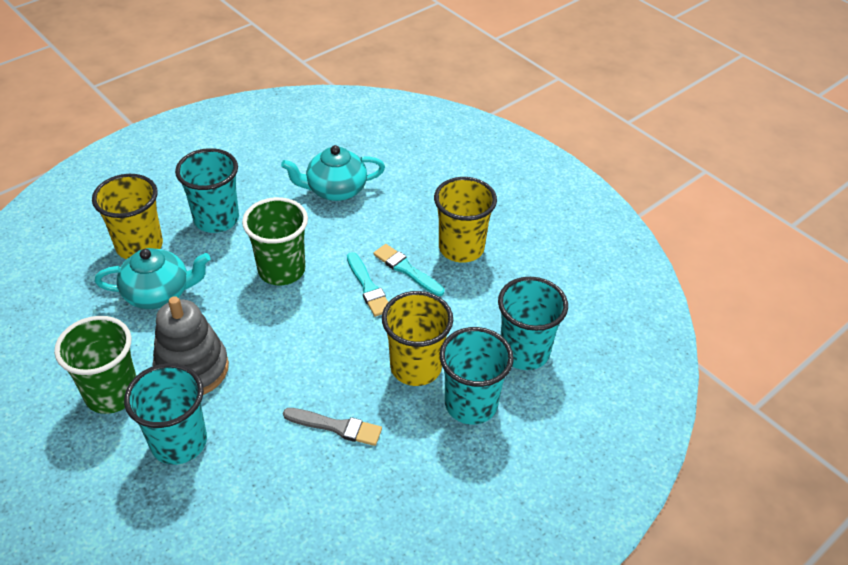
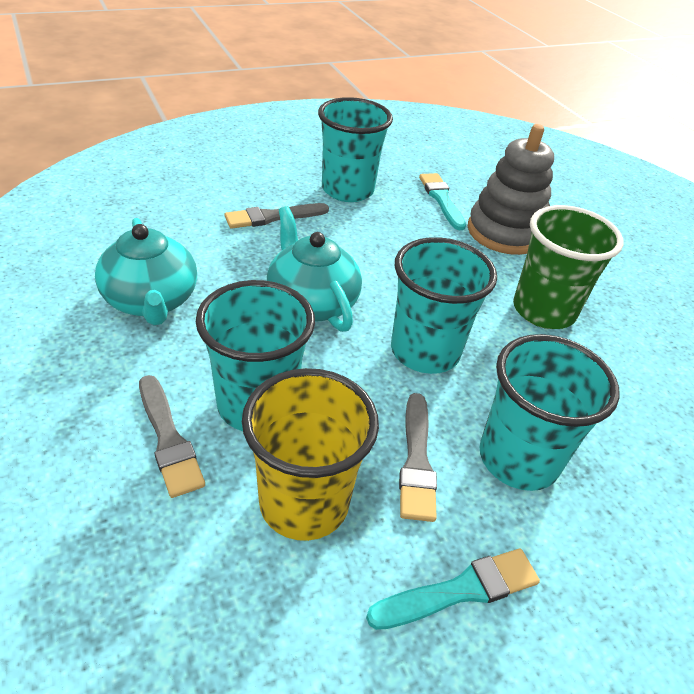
green cup: [54,316,136,414] [242,197,308,285] = 2 -> [513,205,624,329] = 1
grey brush: [283,408,382,446] = 1 -> [139,375,205,498] [225,203,329,229] [399,393,437,522] = 3
yellow cup: [92,174,163,259] [382,291,453,386] [434,177,497,263] = 3 -> [242,368,379,541] = 1

